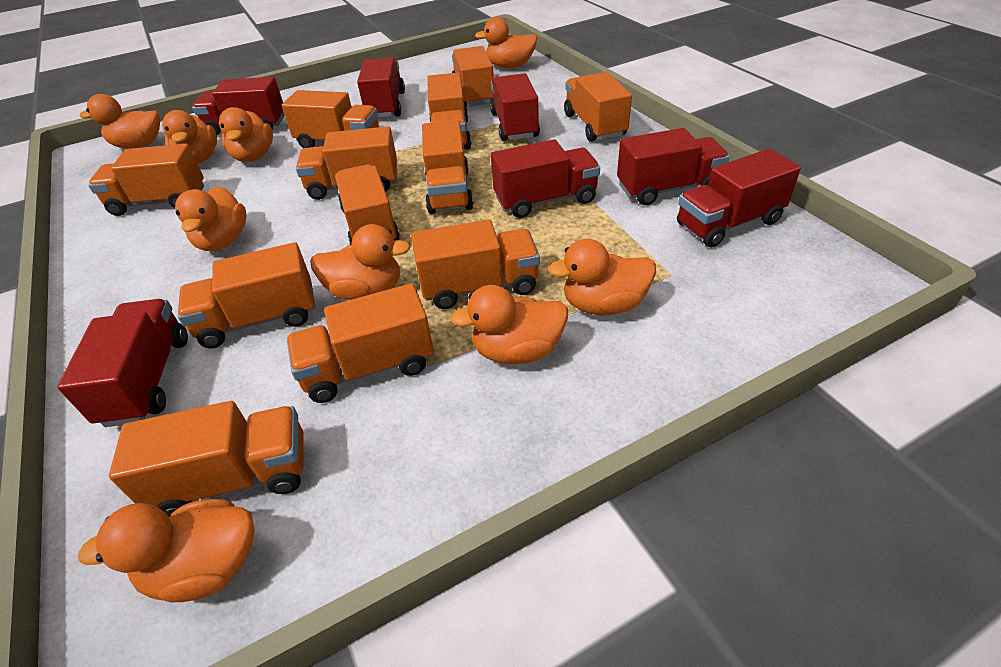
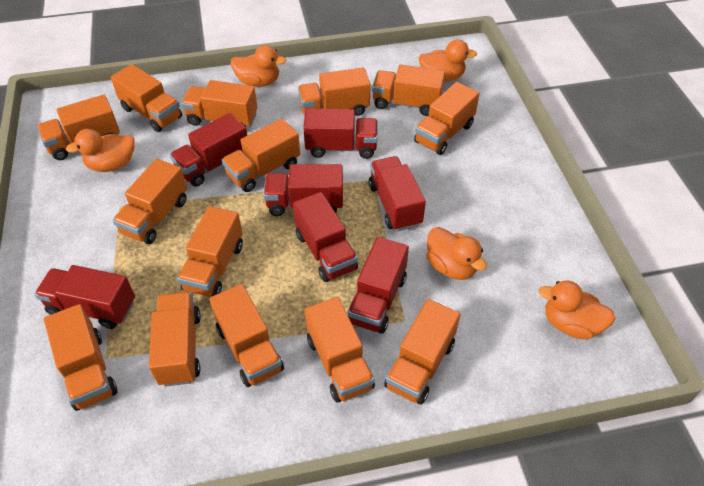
orange duck: [78,499,255,602] [80,94,160,149] [162,110,217,164] [175,186,246,251] [219,107,273,162] [310,224,411,300] [450,285,568,364] [475,17,537,68] [548,239,656,315] = 9 -> [66,129,134,172] [231,45,286,87] [419,39,477,82] [426,227,487,280] [538,280,616,339] = 5
orange truck: [88,144,204,216] [109,401,304,517] [178,242,316,349] [282,90,379,148] [287,283,434,403] [296,126,397,200] [335,164,400,245] [411,219,540,309] [422,120,474,214] [427,73,472,150] [452,46,494,107] [564,72,632,142] = 12 -> [37,94,120,160] [44,304,117,411] [111,64,182,132] [113,159,187,244] [149,292,201,386] [177,206,243,297] [181,80,258,127] [209,284,284,387] [222,119,300,192] [298,68,371,116] [305,297,375,402] [372,65,445,116] [384,299,460,405] [414,82,479,155] = 14

